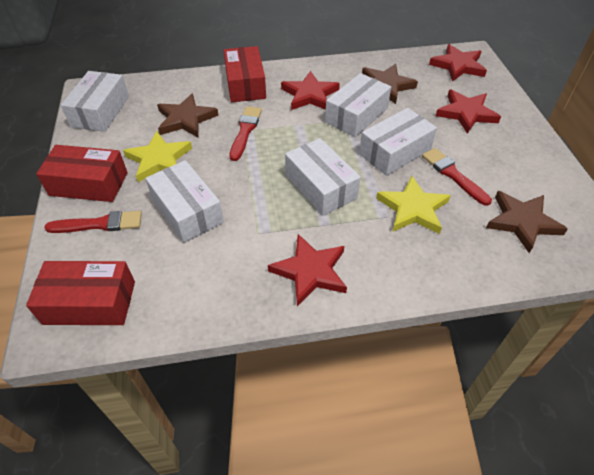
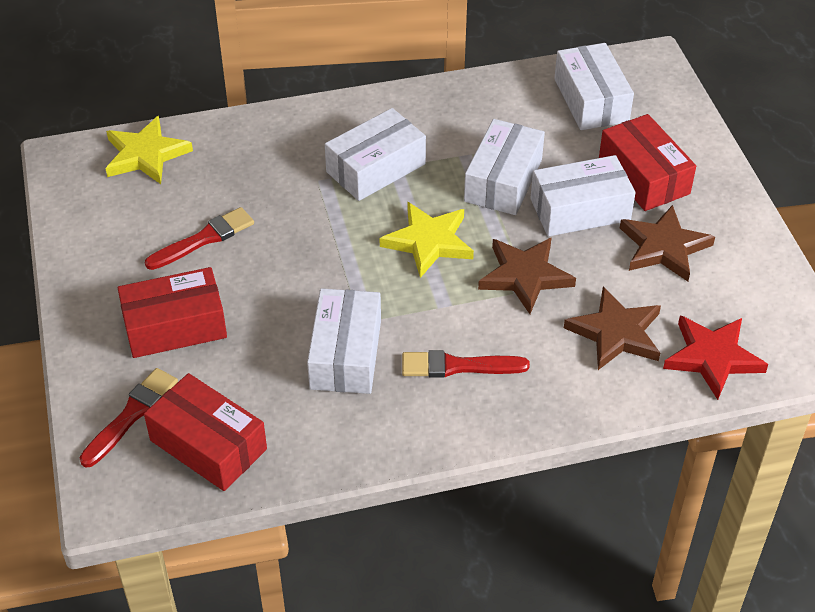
red star: [268,234,347,306] [281,71,340,110] [429,44,487,82] [436,89,501,134] = 4 -> [663,316,768,400] = 1

